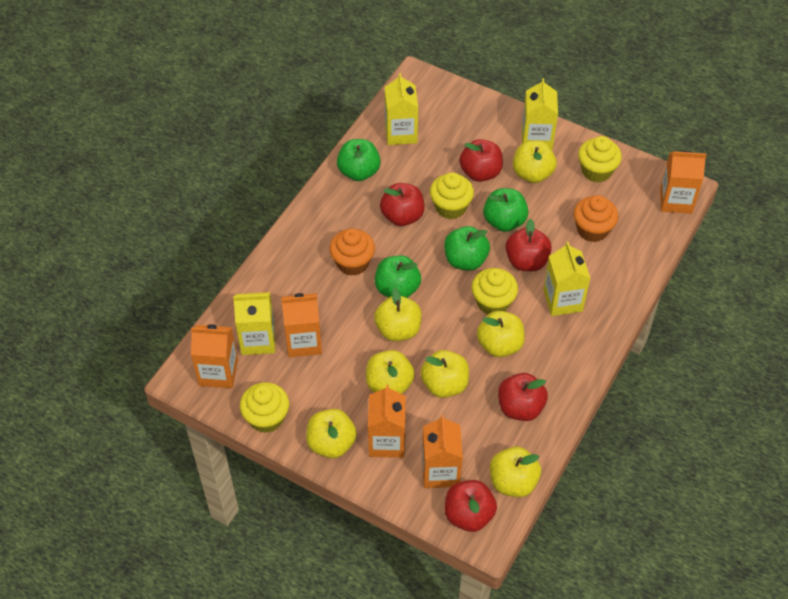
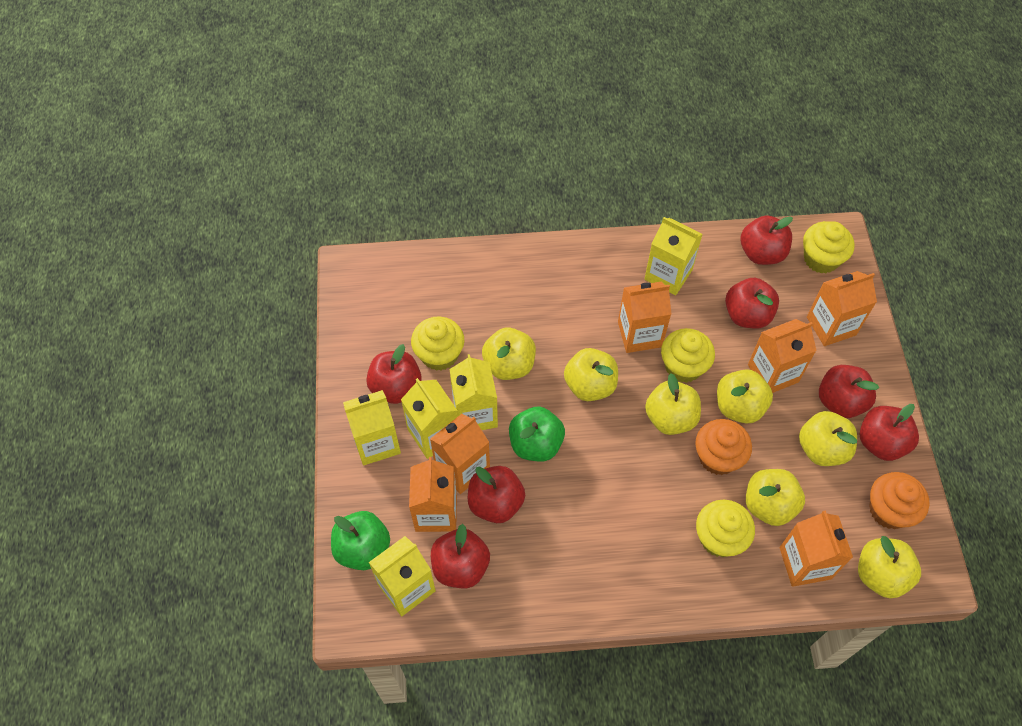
green apple: [337,139,381,181] [375,256,421,298] [444,226,490,271] [483,188,529,232] = 4 -> [331,511,390,570] [509,406,565,461] = 2
orange carton: [191,324,238,388] [281,293,322,357] [368,385,406,458] [422,415,463,488] [660,151,707,214] = 5 -> [409,457,457,532] [430,414,490,494] [618,281,671,353] [748,319,817,393] [779,510,853,587] [807,271,877,346] = 6
red apple: [380,183,425,226] [445,480,497,532] [459,139,503,182] [498,373,548,421] [505,219,552,271] = 5 -> [366,344,422,404] [431,524,490,588] [468,466,525,523] [725,278,779,328] [741,215,793,265] [819,365,879,418] [860,404,919,461] = 7
yellow carton: [233,292,275,355] [385,73,418,145] [522,78,558,150] [543,242,591,316] = 4 -> [343,390,401,465] [369,536,436,616] [401,378,458,459] [450,354,498,430] [645,217,703,295] = 5

